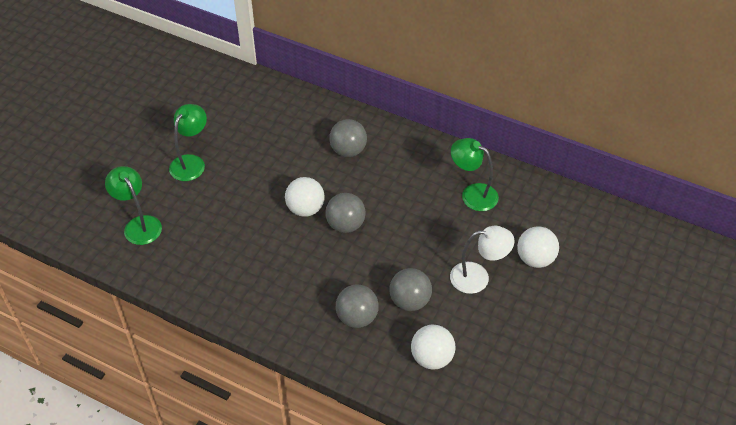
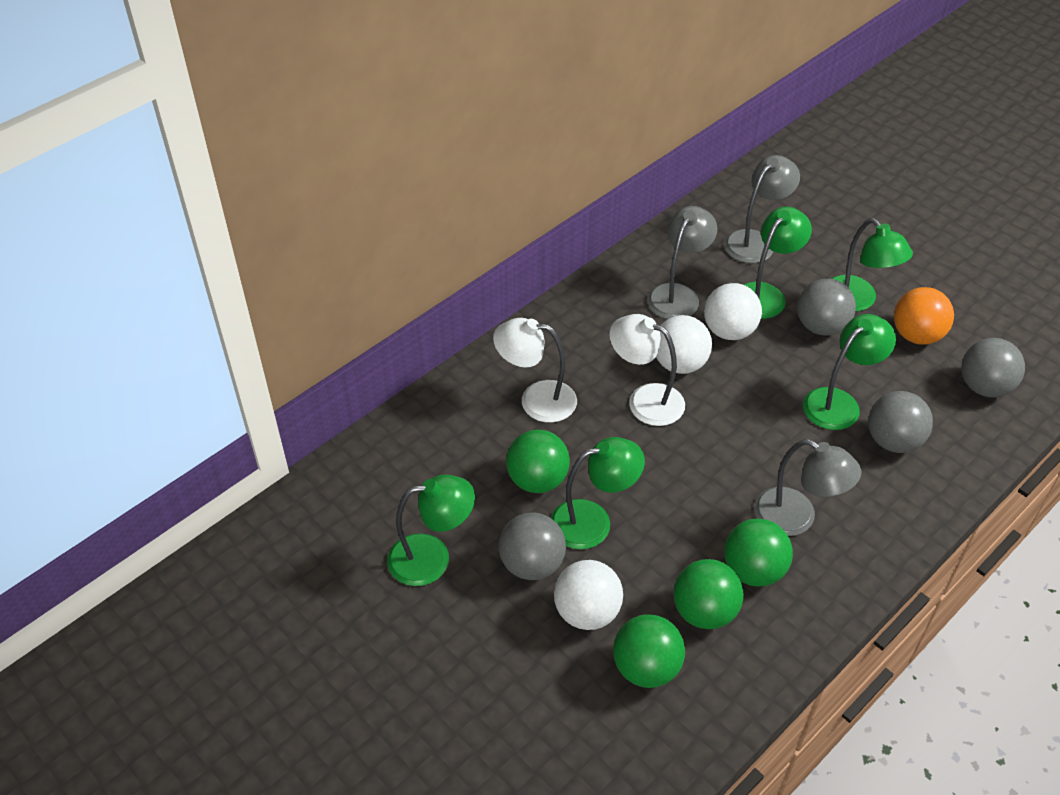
green ball: none = 0 -> [506,430,570,493] [613,614,685,688] [673,559,744,629] [724,518,793,587] = 4
green lamp: [105,166,162,245] [169,104,207,181] [451,138,499,211] = 3 -> [387,474,475,586] [550,437,645,549] [743,207,812,319] [803,314,896,430] [831,218,913,312] = 5
grey lamp: none = 0 -> [647,206,717,319] [724,155,800,263] [754,439,862,536] = 3
orange ball: none = 0 -> [894,287,954,345] = 1
white lamp: [450,226,514,294] = 1 -> [493,318,577,423] [609,314,685,426] = 2

